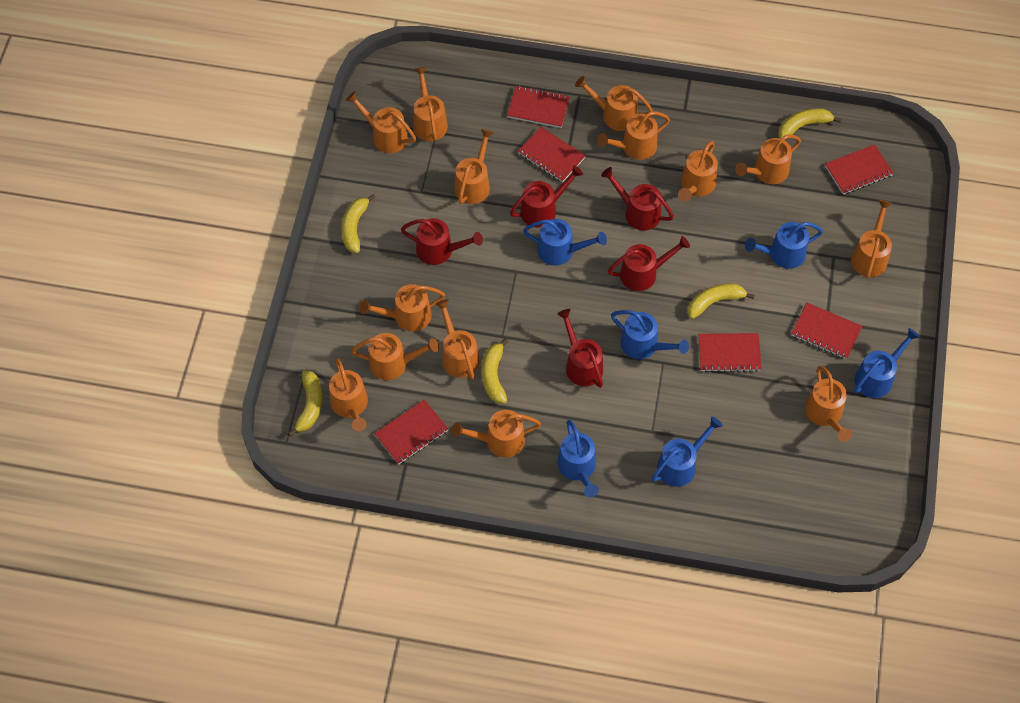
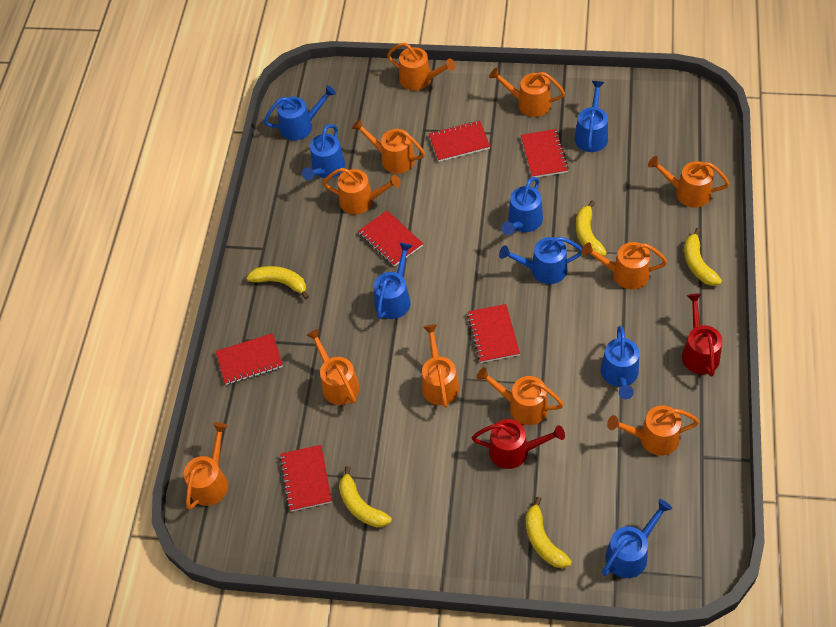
blue watering can: [523,219,607,266] [557,420,599,498] [611,310,689,359] [652,416,723,487] [745,222,823,269] [854,328,920,398] = 6 -> [264,85,336,140] [302,124,345,180] [374,243,412,319] [499,237,582,284] [501,177,543,235] [575,81,608,152] [601,326,639,399] [602,499,672,578] = 8
orange watering can: [329,359,368,431] [346,91,416,153] [351,333,439,380] [360,284,445,331] [413,67,448,141] [435,299,479,380] [451,410,541,457] [454,129,494,204] [575,76,653,131] [597,111,670,160] [678,141,718,202] [735,134,801,184] [805,366,852,442] [851,200,892,278] = 14 -> [184,422,228,510] [306,329,360,405] [323,168,401,214] [352,119,425,174] [387,43,456,91] [422,324,460,408] [476,367,564,425] [489,68,565,117] [582,242,667,289] [607,405,699,455] [648,156,730,208] = 11
red watering can: [401,218,483,265] [510,165,583,227] [557,309,603,388] [601,167,674,230] [608,236,690,291] = 5 -> [472,419,565,469] [682,293,723,377] = 2

